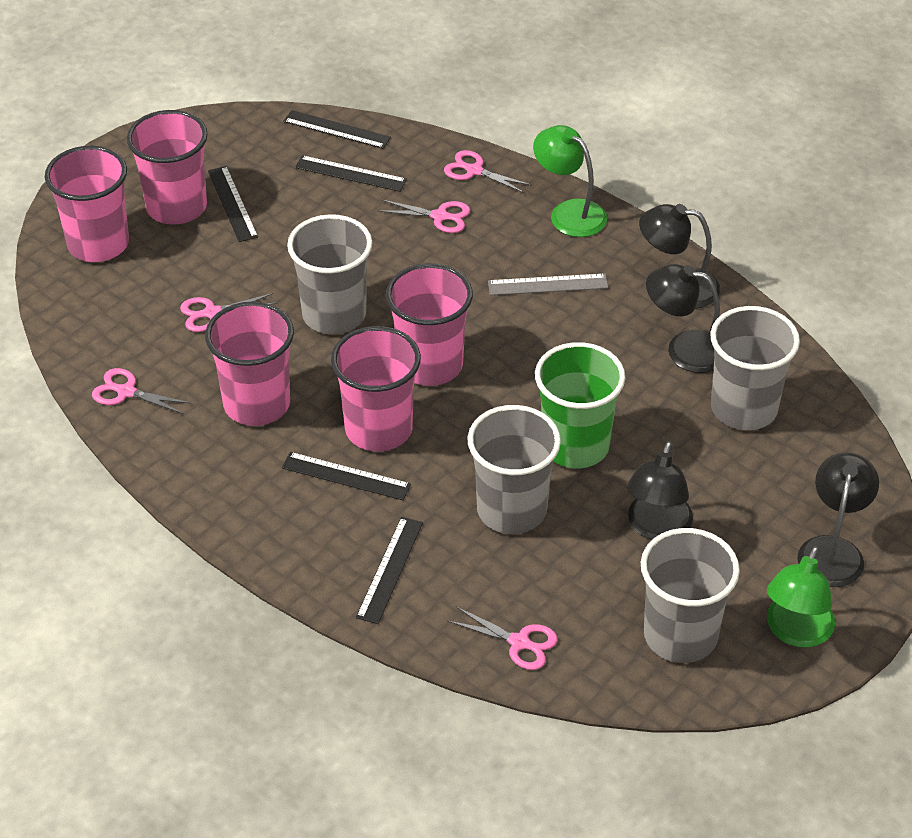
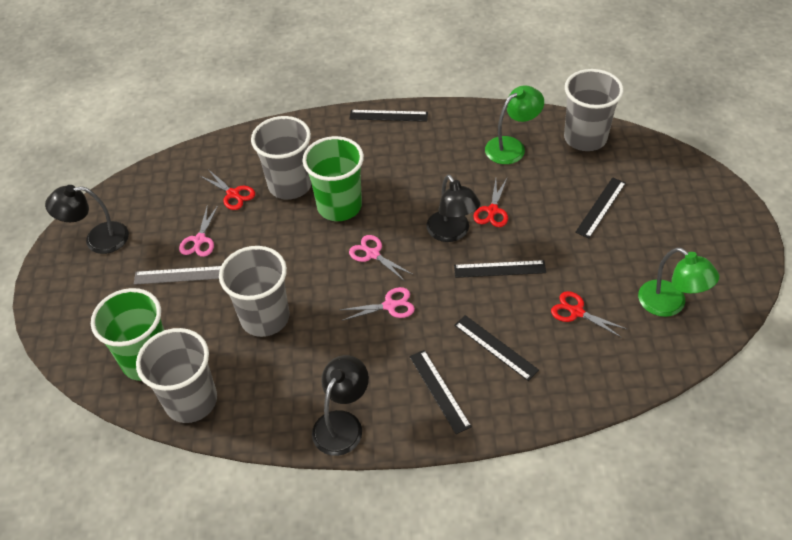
black lamp: [626,441,693,540] [639,204,720,309] [646,264,720,373] [798,452,879,587] = 4 -> [45,185,129,254] [312,355,369,456] [427,174,480,242] = 3
green cup: [535,342,625,468] = 1 -> [91,288,164,381] [303,136,364,221] = 2
pink cup: [45,146,129,262] [127,110,208,225] [205,302,294,426] [331,326,421,451] [386,264,473,386] = 5 -> none = 0
pink scissors: [92,368,192,414] [180,293,278,332] [378,200,471,233] [444,150,532,193] [447,607,558,670] = 5 -> [179,204,218,257] [340,287,415,321] [349,235,412,281] = 3
red scissors: none = 0 -> [200,169,255,210] [473,178,508,227] [551,291,627,338] = 3

